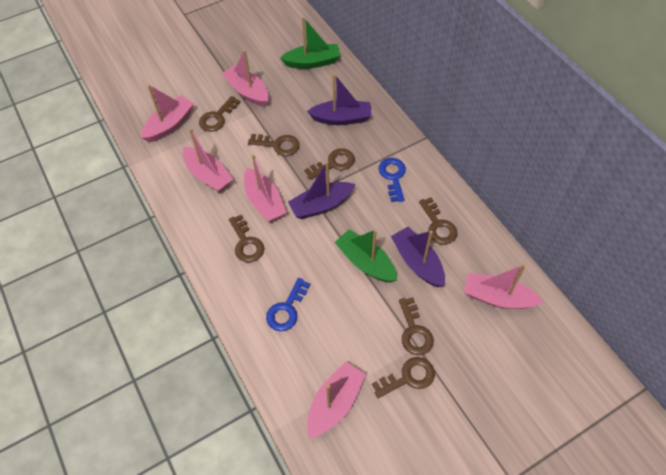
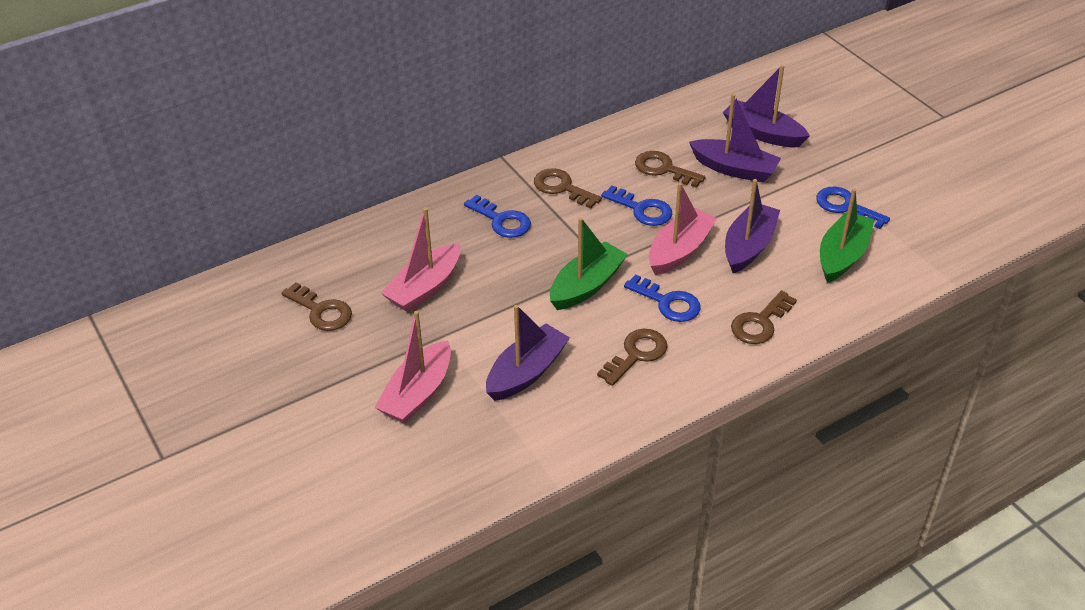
blue key: [266,278,310,331] [378,158,406,202] = 2 -> [464,195,531,238] [601,185,672,226] [624,274,701,322] [816,187,890,229] = 4
brown key: [199,96,240,132] [229,215,264,262] [248,134,300,156] [304,148,355,180] [372,357,435,398] [399,297,434,355] [419,197,458,245] = 7 -> [281,282,352,331] [534,168,602,208] [597,329,668,386] [635,151,706,188] [731,291,797,344] = 5
pink boat: [141,85,194,142] [183,128,233,192] [222,50,269,107] [244,154,287,222] [307,361,366,438] [464,264,544,309] = 6 -> [375,311,451,424] [381,208,460,312] [649,183,717,275] = 3
purple boat: [288,161,355,219] [307,74,371,125] [391,227,445,287] = 3 -> [486,305,570,401] [689,94,781,182] [723,65,810,147] [725,179,780,273] = 4

